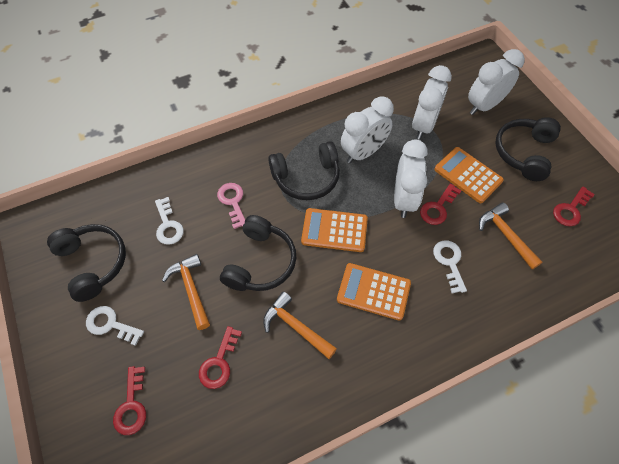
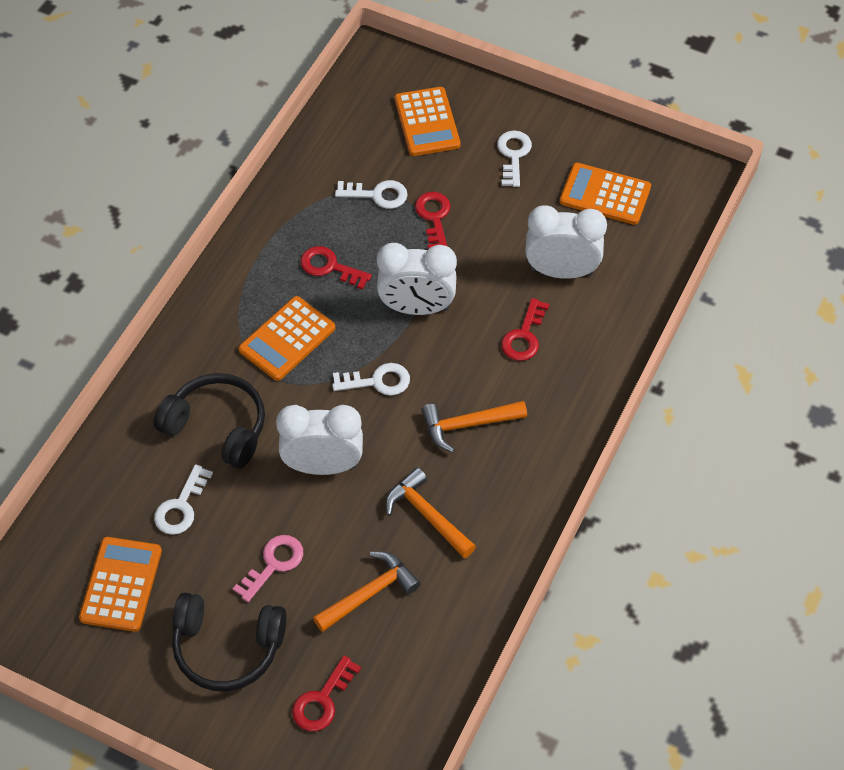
black headphones: [47,224,126,302] [220,215,296,291] [268,141,340,200] [495,117,561,181] = 4 -> [154,373,265,469] [172,593,287,691] = 2
orange calculator: [301,208,368,252] [337,263,411,321] [434,147,504,203] = 3 -> [79,537,162,632] [239,296,335,381] [395,87,460,156] [560,163,651,225] = 4
white clock: [341,97,394,163] [394,140,428,218] [412,65,452,140] [468,49,525,115] = 4 -> [276,405,363,475] [377,243,457,315] [525,205,607,279] = 3
white key: [86,306,144,346] [155,197,184,245] [433,240,467,294] = 3 -> [154,464,213,535] [332,363,410,396] [335,180,408,209] [497,131,532,187] = 4

